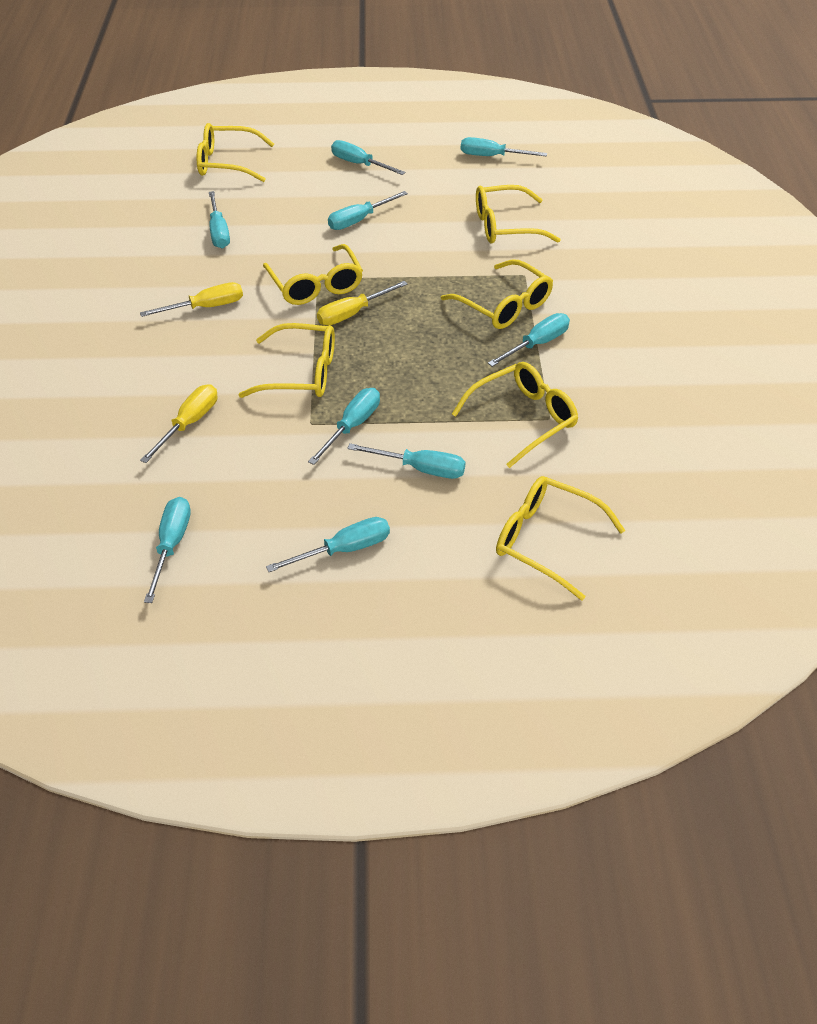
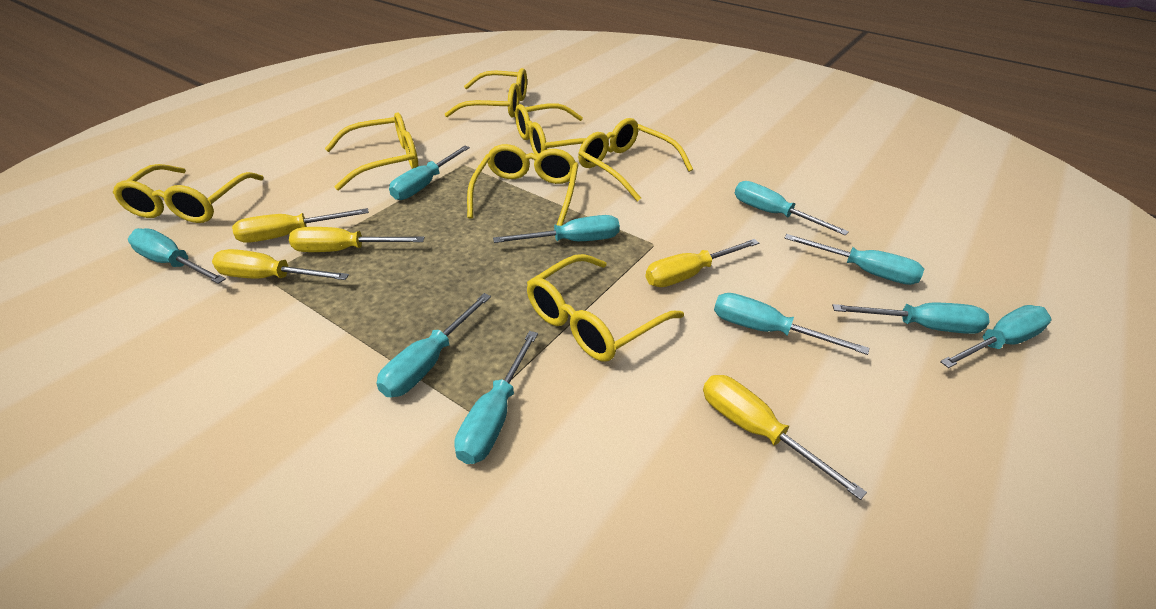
turquoise screwdriver: [144,497,191,603] [209,191,230,249] [266,517,390,572] [308,388,380,465] [328,191,408,230] [331,140,406,175] [347,443,466,479] [461,137,547,156] [488,313,570,367] = 9 -> [128,228,226,284] [376,293,491,398] [389,146,470,200] [454,331,538,464] [493,215,620,243] [714,293,869,355] [734,181,849,236] [784,234,924,285] [832,303,989,334] [940,305,1052,368] = 10
yellow screwdriver: [140,282,243,317] [140,384,217,463] [317,281,408,326] = 3 -> [212,249,349,280] [232,208,369,243] [289,227,424,252] [646,239,759,287] [703,375,867,500] = 5

